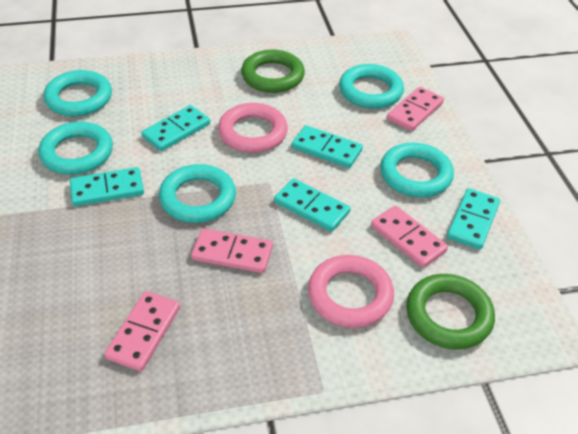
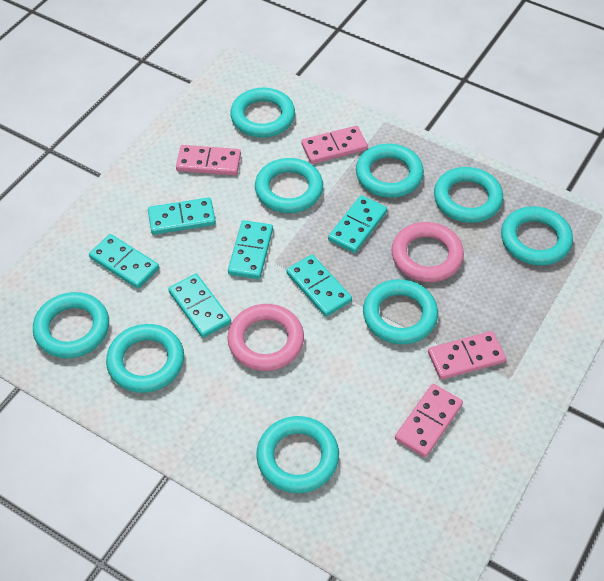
green ring: [241,50,305,93] [406,274,495,350] = 2 -> none = 0
turquoise domino: [70,167,144,206] [142,105,210,151] [274,178,351,232] [292,125,363,168] [447,188,500,250] = 5 -> [89,234,159,289] [148,197,216,235] [168,274,231,338] [228,220,273,279] [286,255,352,317] [328,195,387,253] = 6
turquoise ring: [39,122,113,175] [44,70,112,116] [159,164,236,223] [339,64,404,109] [380,143,454,197] = 5 -> [33,292,109,358] [106,324,184,393] [230,88,295,138] [255,158,323,213] [256,416,339,493] [356,144,424,198] [363,279,438,344] [434,167,503,223] [501,206,573,266] = 9

